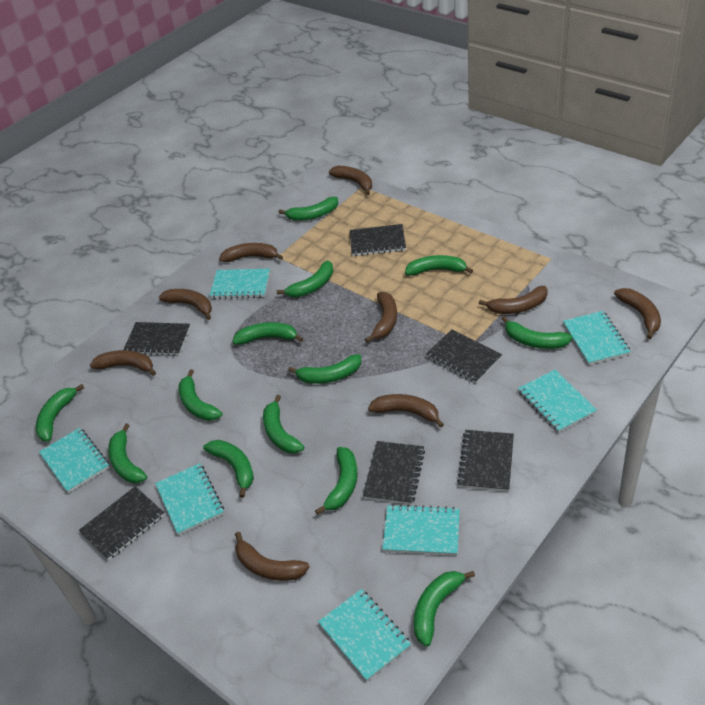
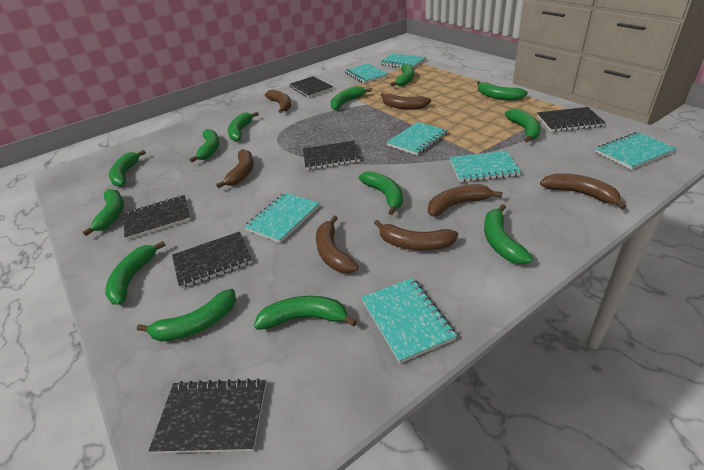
brown banana: [90,350,156,376] [159,289,212,320] [219,243,283,262] [235,532,310,581] [329,166,372,195] [365,292,397,343] [368,394,444,428] [478,286,548,314] [614,288,661,339] = 9 -> [216,149,254,188] [265,90,291,113] [316,216,359,273] [374,220,458,251] [380,93,431,109] [428,184,503,216] [540,173,627,209] = 7

